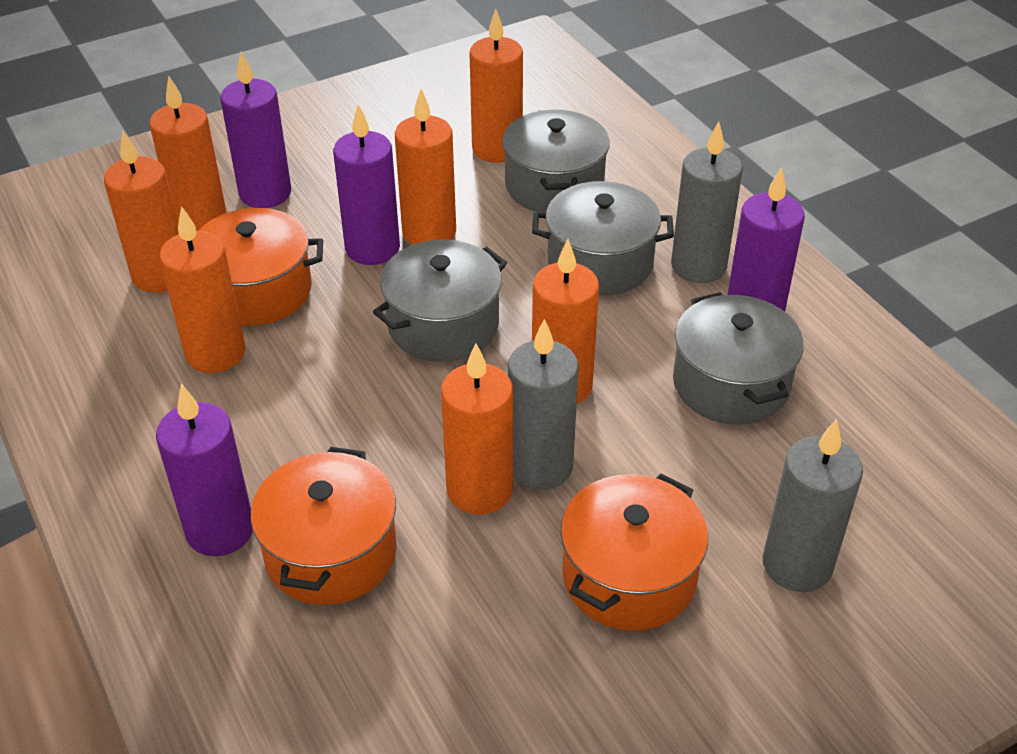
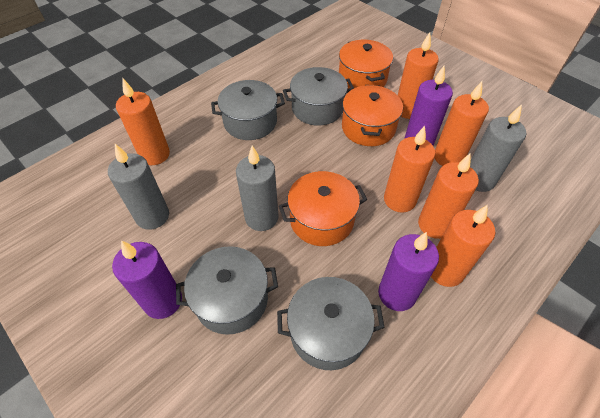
orange candle: [104,131,179,293] [149,76,227,231] [160,206,245,373] [395,89,456,245] [441,343,513,515] [469,9,523,163] [532,239,599,404] = 7 -> [116,78,170,165] [384,126,435,213] [398,32,438,119] [418,154,479,239] [431,205,495,287] [435,81,489,166] = 6
purple candle: [156,384,253,556] [220,52,291,208] [333,104,400,265] [728,167,805,312] = 4 -> [112,241,182,319] [378,232,439,311] [404,66,453,146] = 3

